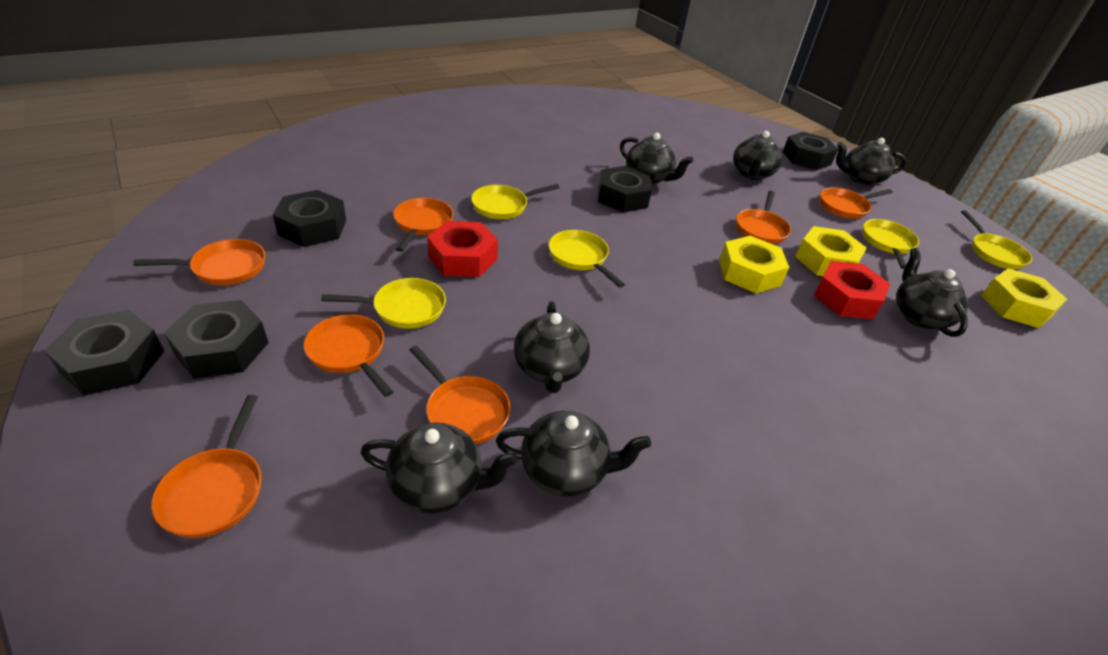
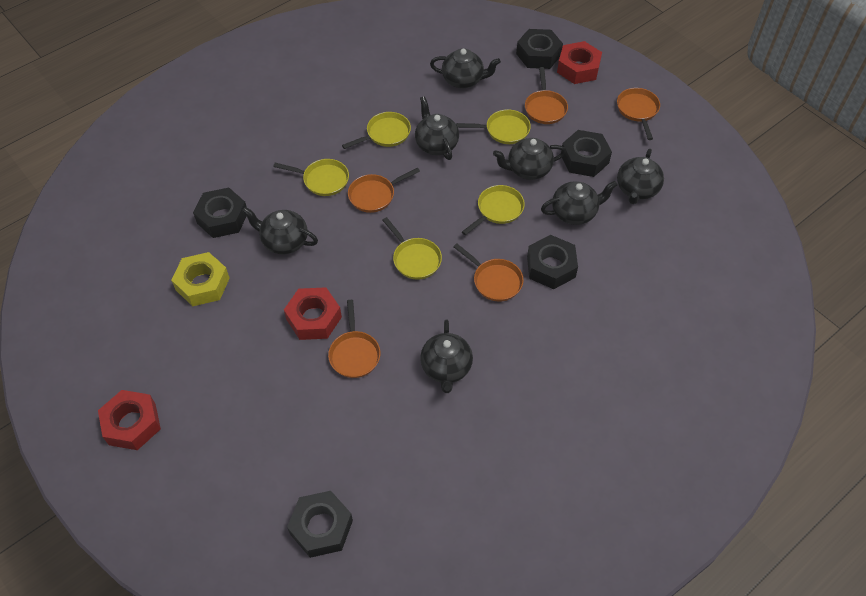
orange pan: [133,239,265,285] [151,395,262,538] [304,315,393,397] [393,198,454,252] [409,345,511,444] [736,191,791,244] [820,187,893,219] = 7 -> [328,300,380,378] [348,167,420,213] [453,243,524,302] [525,67,568,124] [617,88,660,140] = 5
red nut: [427,221,498,277] [814,261,890,319] = 2 -> [98,390,161,450] [284,287,342,340] [557,41,602,84] = 3
yellow nut: [719,236,789,293] [795,226,867,276] [981,268,1067,328] = 3 -> [171,252,230,306] = 1

